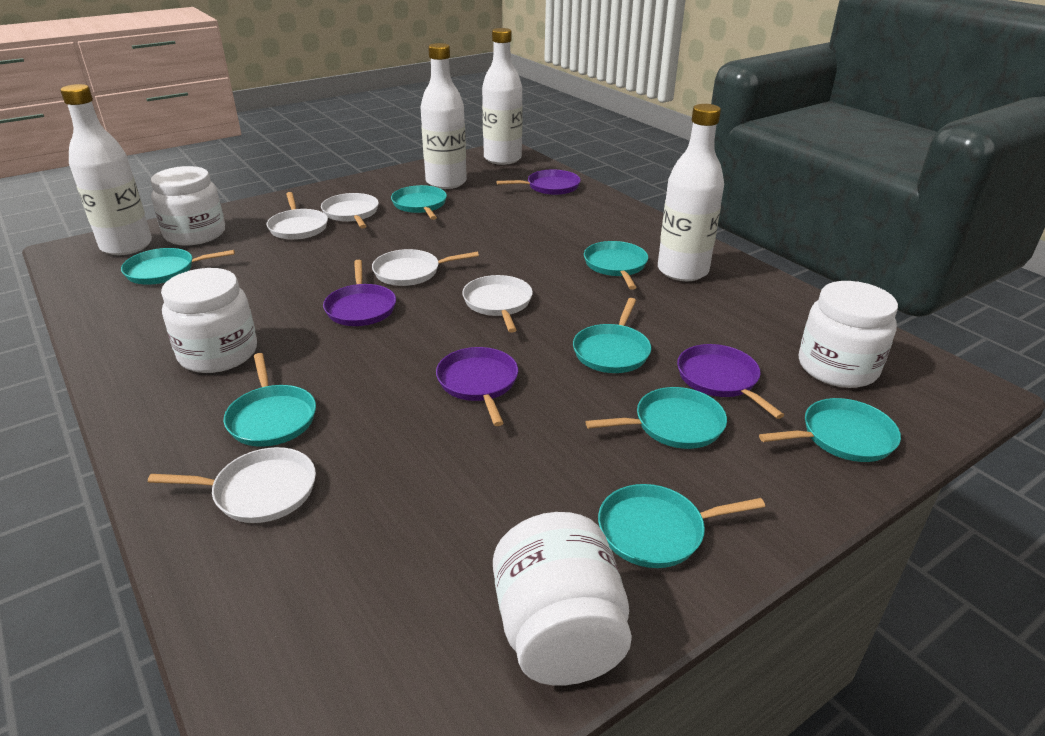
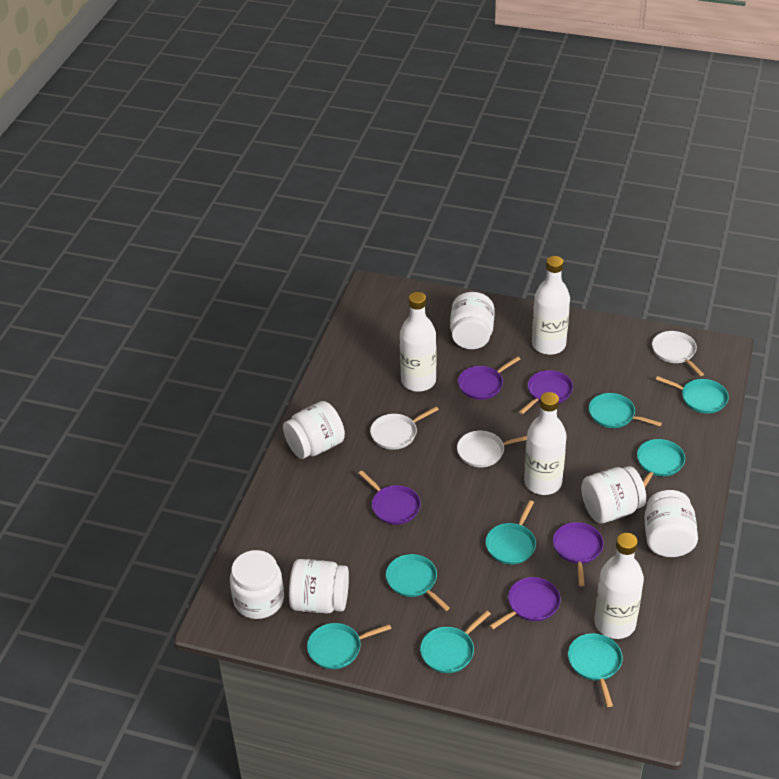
purple pan: [323,260,396,326] [436,347,518,426] [496,169,581,195] [677,344,784,419] = 4 -> [358,471,421,525] [458,356,520,400] [489,577,561,630] [519,370,573,414] [553,522,604,586] = 5
white jar: [151,166,225,246] [161,268,257,373] [493,512,632,685] [799,281,898,388] = 4 -> [230,550,284,619] [283,401,345,459] [289,559,349,613] [450,292,495,349] [581,466,646,523] [644,490,698,557] = 6
white pan: [148,447,316,523] [267,192,328,240] [321,193,379,229] [372,249,479,286] [462,275,533,333] = 5 -> [370,407,439,450] [457,431,527,467] [652,331,704,376] = 3

